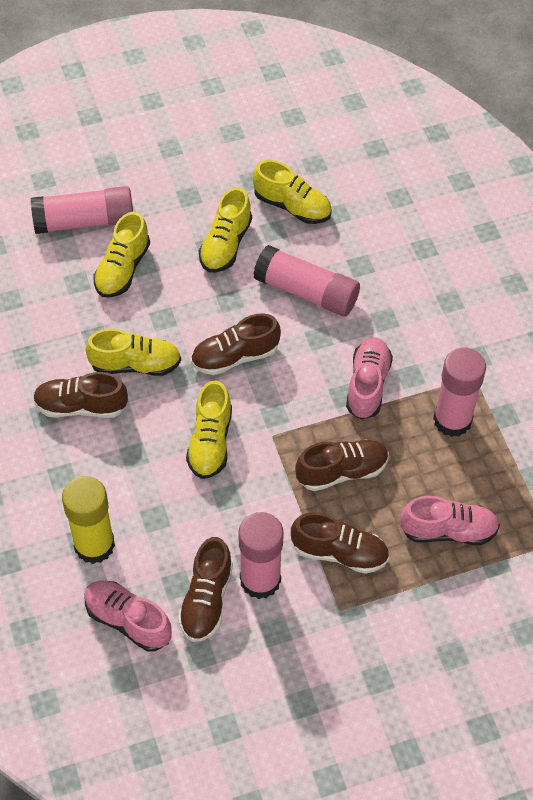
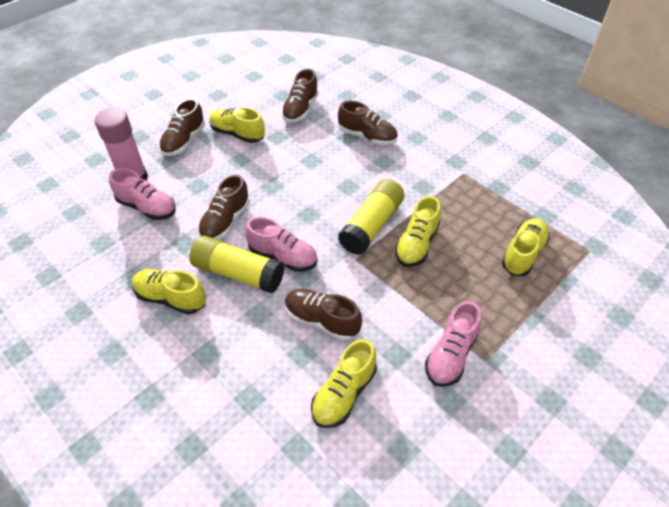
pink glue stick: [31,186,133,234] [238,512,284,599] [253,245,360,317] [433,348,486,437] = 4 -> [95,108,148,181] = 1
yellow glue stick: [62,476,115,564] = 1 -> [189,235,284,293] [338,179,405,255] = 2

